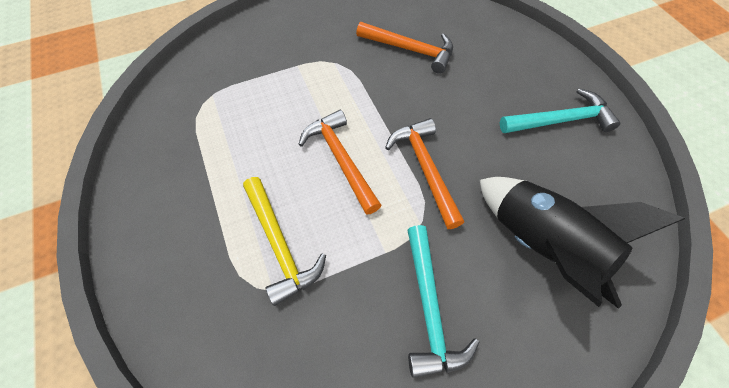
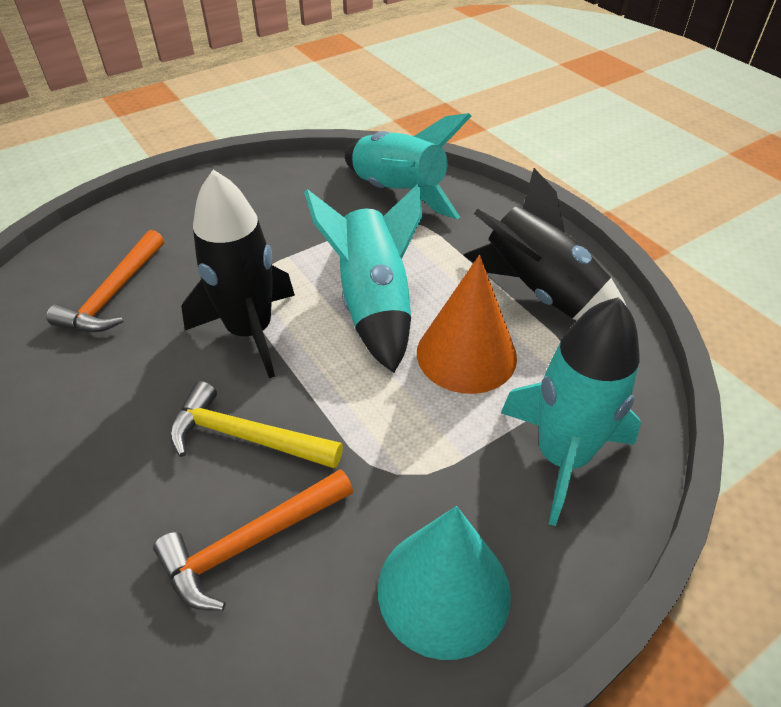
black rocket: [480,177,685,309] = 1 -> [181,170,295,378] [463,168,626,321] = 2
orange cone: none = 0 -> [417,255,517,394] = 1
orange hammer: [298,109,381,215] [356,22,453,74] [385,118,464,229] = 3 -> [46,230,164,332] [153,469,353,611] = 2
turquoise cone: none = 0 -> [378,506,511,660] = 1
turquoise hammer: [407,225,480,378] [500,88,621,133] = 2 -> none = 0
turquoise rocket: none = 0 -> [304,184,422,373] [345,113,472,219] [501,297,641,526] = 3

